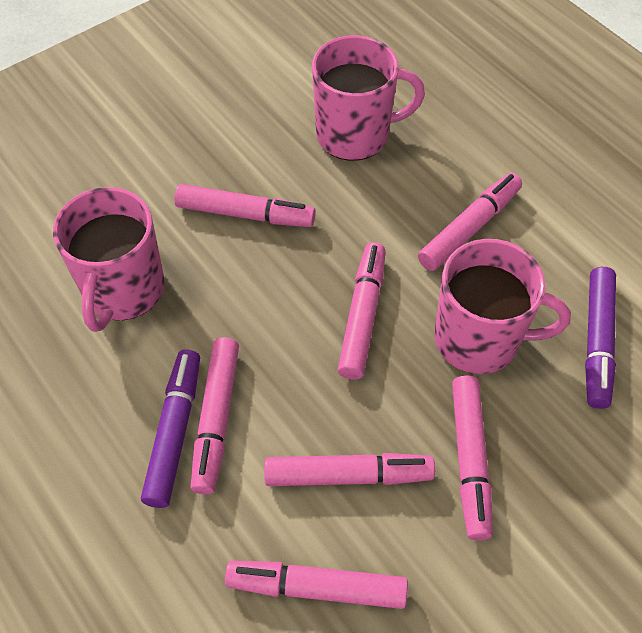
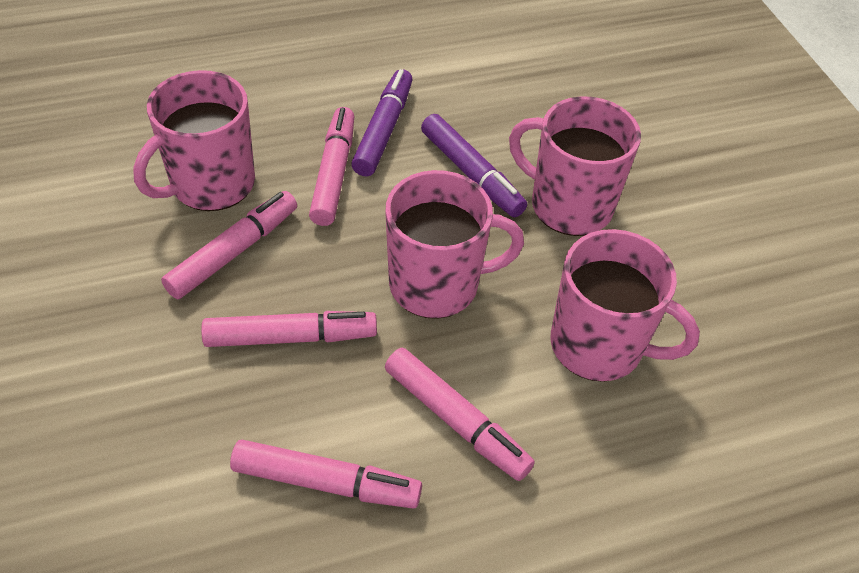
pink marker: [174,184,316,227] [190,337,239,494] [225,561,408,609] [264,453,435,486] [338,242,386,380] [418,173,522,271] [452,375,493,541] = 7 -> [161,191,297,299] [201,311,377,347] [230,440,422,509] [309,107,354,226] [385,348,535,481] = 5
pink mug: [53,187,165,332] [312,35,425,161] [434,239,571,374] = 3 -> [133,70,255,211] [385,170,524,319] [509,96,641,236] [550,229,700,382] = 4

